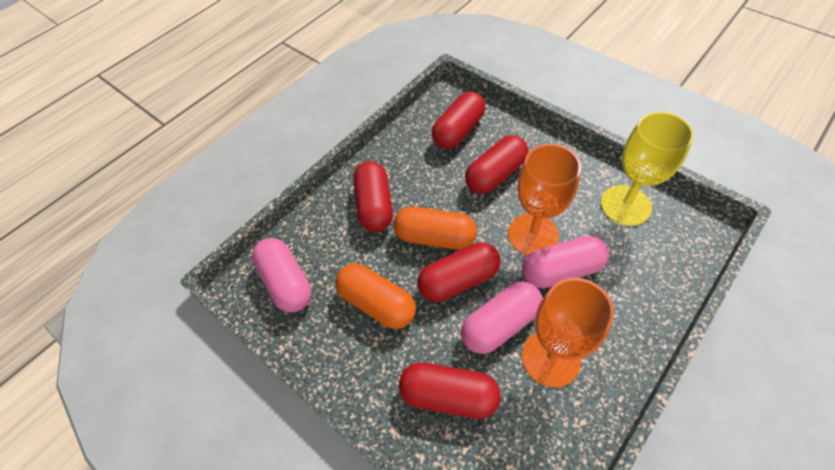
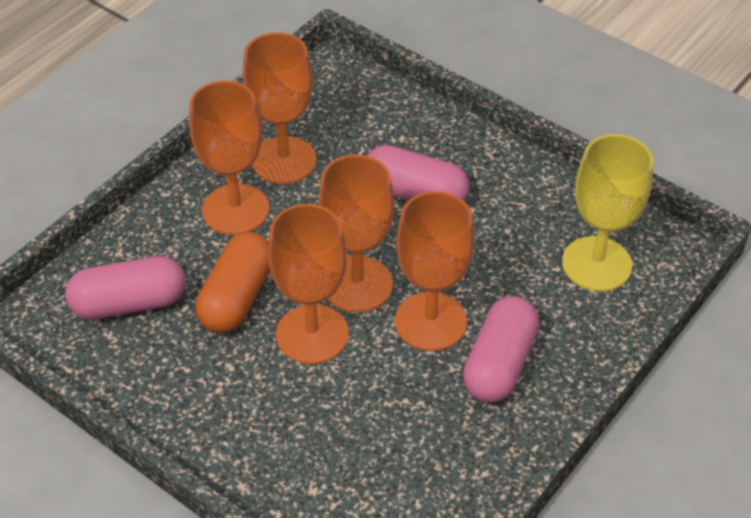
orange capsule: [335,264,416,329] [393,207,477,250] = 2 -> [195,232,270,333] = 1
orange goblet: [508,144,581,255] [522,278,614,388] = 2 -> [189,80,269,235] [243,32,317,184] [268,204,349,364] [318,155,394,313] [395,191,474,351] = 5
red capsule: [353,161,393,232] [399,362,501,419] [417,242,501,302] [432,91,485,149] [465,135,529,194] = 5 -> none = 0

